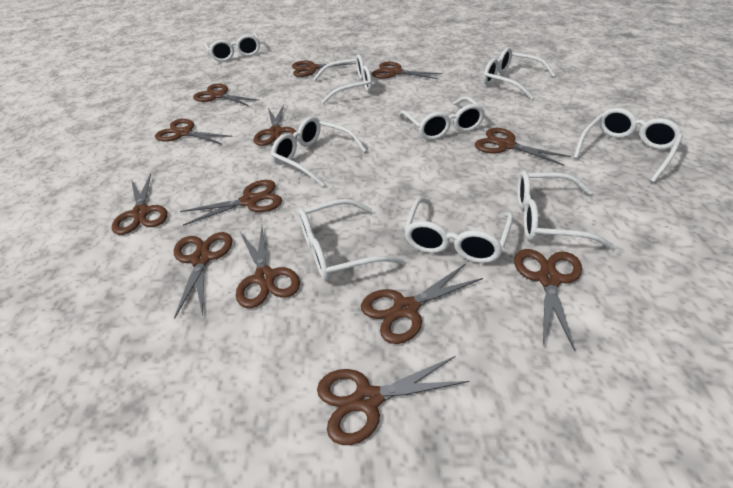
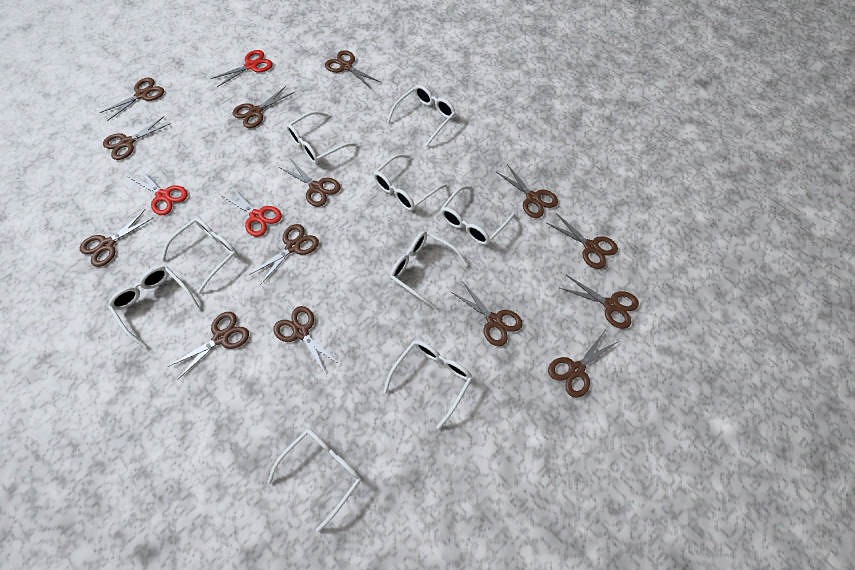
brown scissors: [112,174,167,235] [155,119,233,144] [174,232,232,319] [180,180,282,226] [193,84,260,106] [236,227,300,308] [254,105,297,146] [292,61,356,77] [317,356,469,445] [361,263,483,344] [372,62,442,79] [475,128,571,166] [514,249,582,351] = 13 -> [80,210,153,267] [99,78,164,121] [103,116,171,160] [168,312,249,380] [233,86,294,128] [249,224,319,285] [273,306,341,376] [279,159,341,207] [325,50,380,88] [450,281,523,346] [496,164,558,218] [547,213,618,269] [548,331,619,398] [560,275,639,329] = 14
red scissors: none = 0 -> [127,167,188,215] [211,50,273,87] [220,185,282,237] = 3

